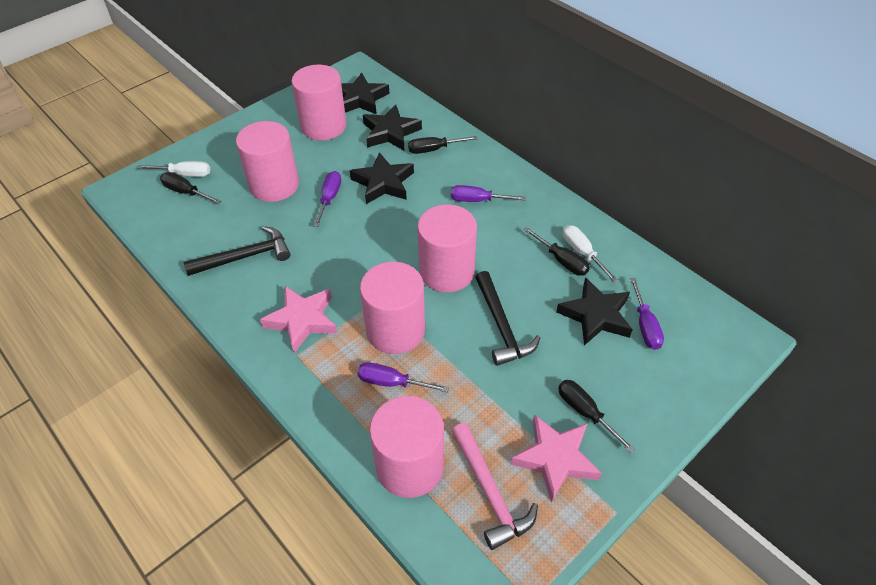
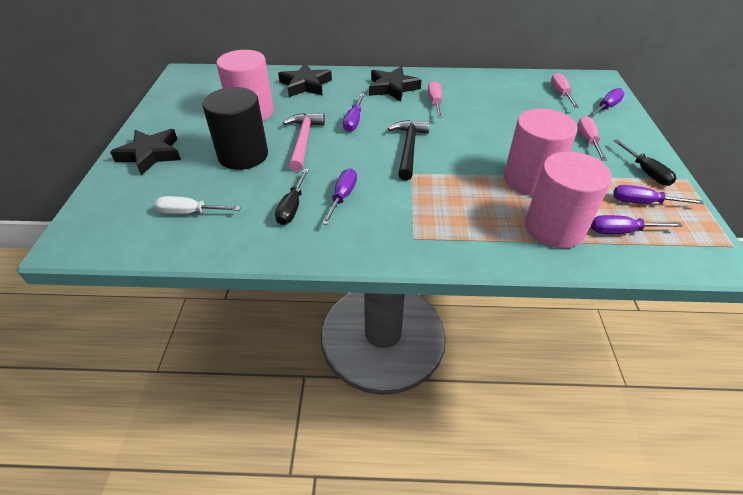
black cylinder: none = 0 -> [203,87,268,170] = 1
black hammer: [184,226,291,276] [475,271,540,366] = 2 -> [388,120,430,181] = 1
black screwdriver: [160,172,221,204] [408,136,478,154] [523,227,590,276] [558,380,635,453] = 4 -> [275,169,309,225] [614,139,676,186] = 2
black star: [341,73,389,114] [350,152,414,204] [363,105,422,151] [556,277,633,346] = 4 -> [110,129,181,175] [278,63,332,97] [369,66,422,102] = 3
pink cylinder: [236,121,299,202] [291,65,346,140] [360,262,425,354] [370,396,444,498] [417,204,477,292] = 5 -> [216,50,274,121] [504,108,578,196] [525,151,612,248] = 3
pink screwdriver: none = 0 -> [428,81,442,118] [551,73,579,108] [578,116,607,161] = 3
pink star: [260,286,337,353] [510,415,602,503] = 2 -> none = 0
purple screwdriver: [313,171,341,227] [357,362,449,392] [451,185,526,202] [630,278,664,350] = 4 -> [322,168,357,225] [343,94,365,132] [588,88,625,117] [591,215,683,234] [613,185,704,204] = 5
white screwdriver: [137,161,210,177] [563,225,618,282] = 2 -> [155,196,241,214] = 1

